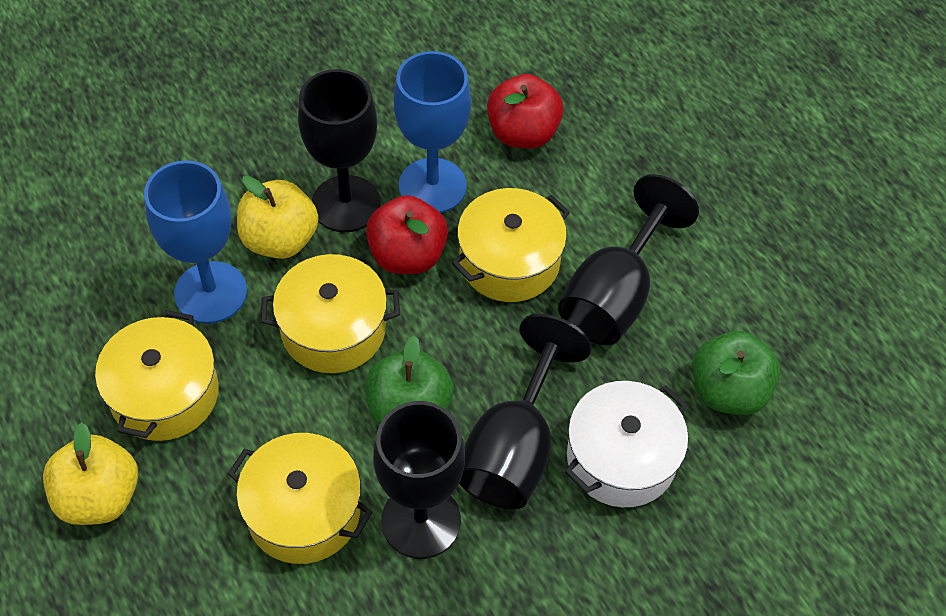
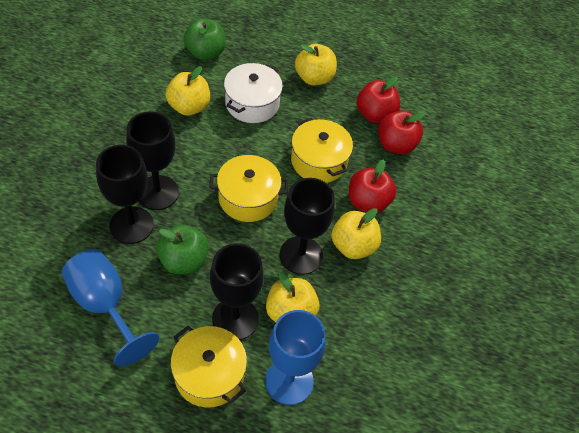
red apple: [366,195,448,274] [487,74,564,149] = 2 -> [349,160,396,213] [356,77,400,123] [378,110,424,154] = 3
yellow apple: [43,422,138,525] [237,176,318,259] = 2 -> [165,66,210,116] [266,273,319,322] [295,44,337,86] [331,208,381,259] = 4
yellow pot: [95,310,219,441] [228,433,372,564] [261,254,400,373] [452,188,570,302] = 4 -> [170,326,247,408] [209,155,288,222] [291,118,353,183] = 3

